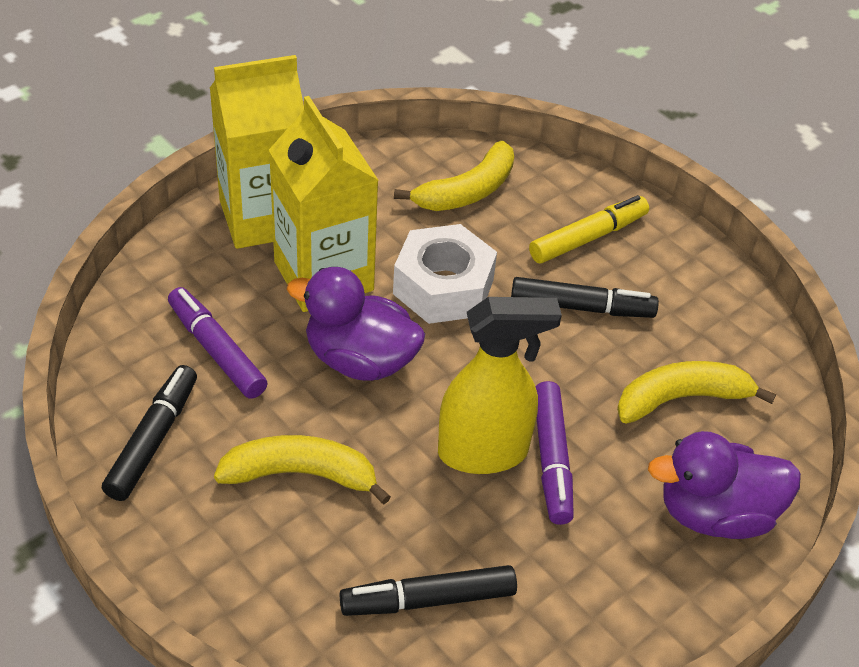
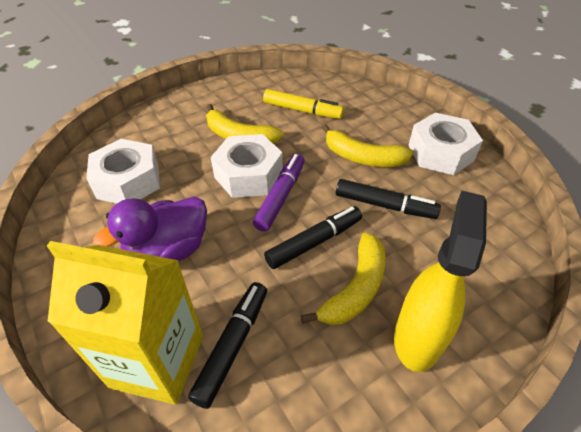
purple duck: [287,267,425,381] [648,431,801,539] = 2 -> [93,197,207,262] = 1
purple marker: [168,287,268,399] [535,381,574,525] = 2 -> [253,154,305,232] = 1
white nut: [393,224,497,324] = 1 -> [86,139,160,204] [211,134,283,198] [408,113,483,175] = 3
yellow carton: [210,55,304,249] [269,96,379,312] = 2 -> [47,241,203,405] = 1

